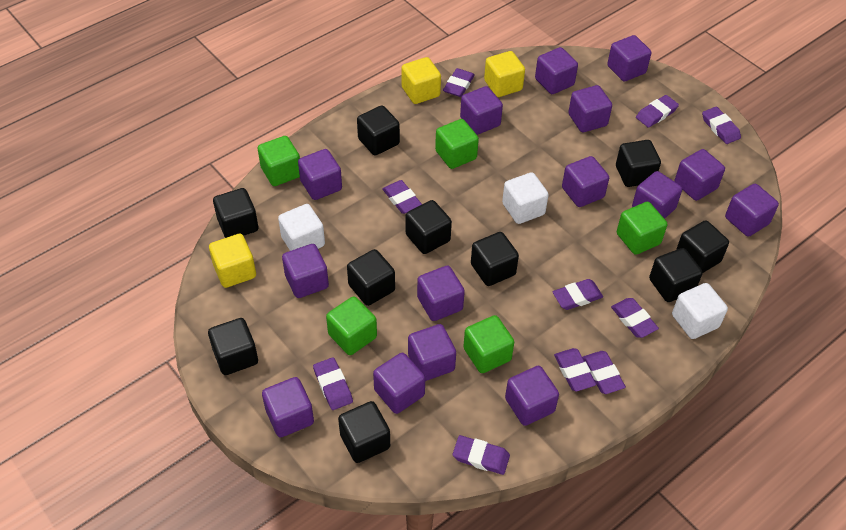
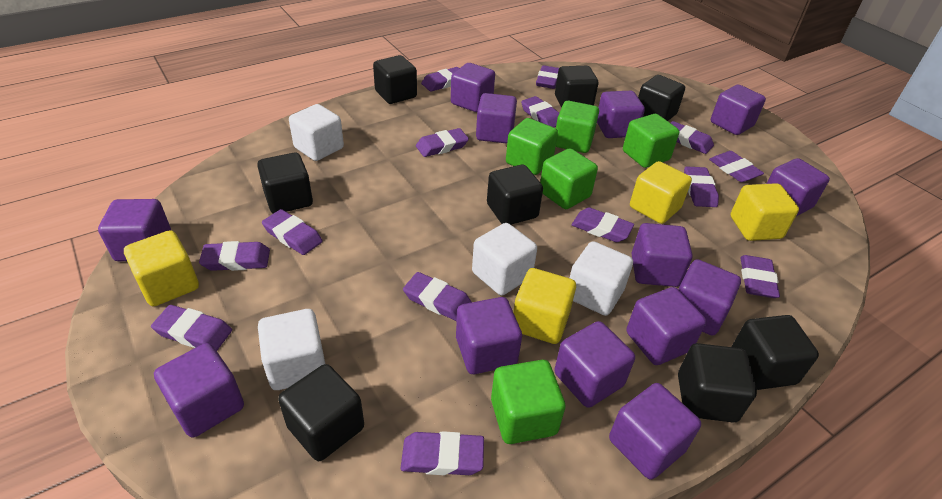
black cube: [208,318,258,375] [213,188,258,238] [338,401,390,463] [347,249,395,306] [357,105,400,155] [405,200,452,254] [471,232,519,286] [616,140,661,187] [649,248,703,302] [676,220,729,273] = 10 -> [257,153,313,214] [278,364,364,461] [373,55,417,104] [487,165,543,225] [555,66,599,108] [638,75,685,121] [678,343,757,423] [731,315,819,390] = 8
purple cube: [262,377,314,437] [282,244,329,298] [298,149,342,200] [373,353,425,414] [408,324,456,381] [417,266,465,321] [460,86,503,135] [505,366,559,426] [535,47,578,94] [562,156,609,207] [568,85,612,132] [607,35,651,82] [632,171,682,219] [675,149,725,201] [725,184,779,237] = 15 -> [98,199,171,261] [154,343,244,438] [451,63,495,112] [456,297,522,374] [476,93,517,143] [554,321,635,408] [597,91,645,138] [609,383,701,480] [626,287,706,365] [632,223,692,287] [678,259,741,335] [711,85,766,135] [767,158,830,216] = 13
purple eraser: [313,357,353,410] [382,180,422,214] [443,68,475,97] [453,435,510,475] [553,279,603,310] [554,348,596,391] [582,351,626,394] [611,298,659,338] [636,95,679,128] [702,107,741,144] = 10 -> [151,305,232,351] [199,241,270,271] [262,209,323,255] [400,431,484,475] [403,272,472,321] [416,128,469,157] [421,67,459,92] [521,96,559,127] [536,65,559,89] [571,207,634,242] [671,121,714,154] [684,166,719,207] [709,151,764,182] [740,255,780,298] = 14
white cube: [278,204,325,251] [502,172,549,224] [672,283,728,339] = 3 -> [258,309,325,390] [289,104,344,161] [472,223,537,295] [570,241,633,316] = 4
yellow cube: [209,234,256,288] [401,57,441,104] [484,51,525,97] = 3 -> [124,230,199,306] [513,268,576,344] [630,161,692,224] [730,183,799,241] = 4

